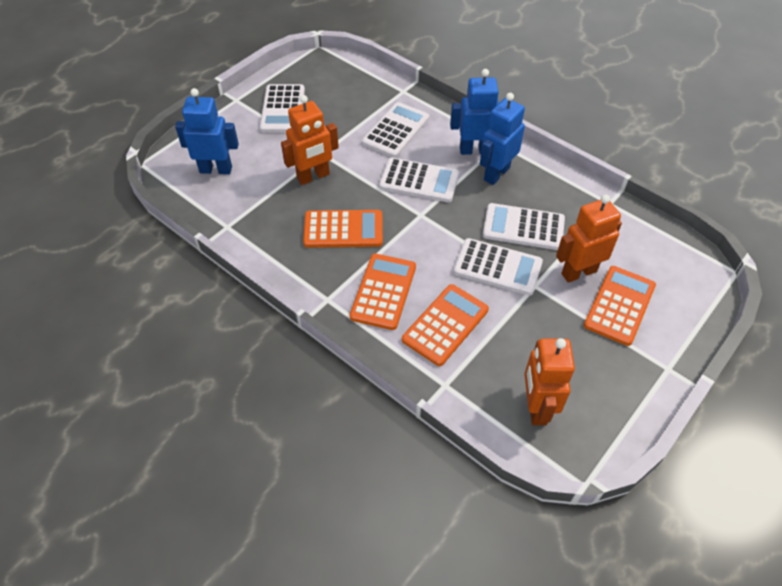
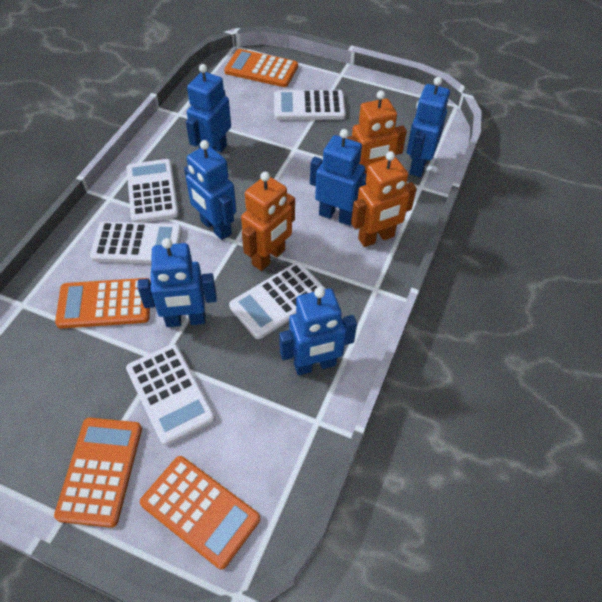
blue robot: [175,88,239,174] [450,69,499,155] [480,93,525,185] = 3 -> [138,238,217,327] [184,140,236,240] [186,64,231,152] [279,287,357,375] [310,129,367,226] [407,77,450,177] = 6

